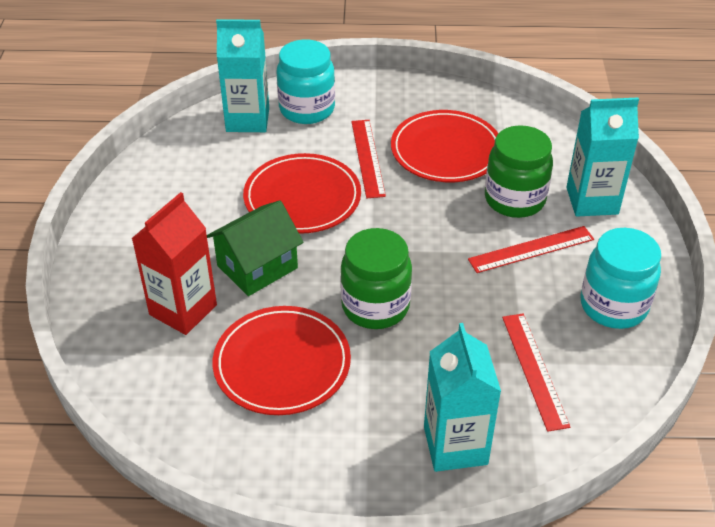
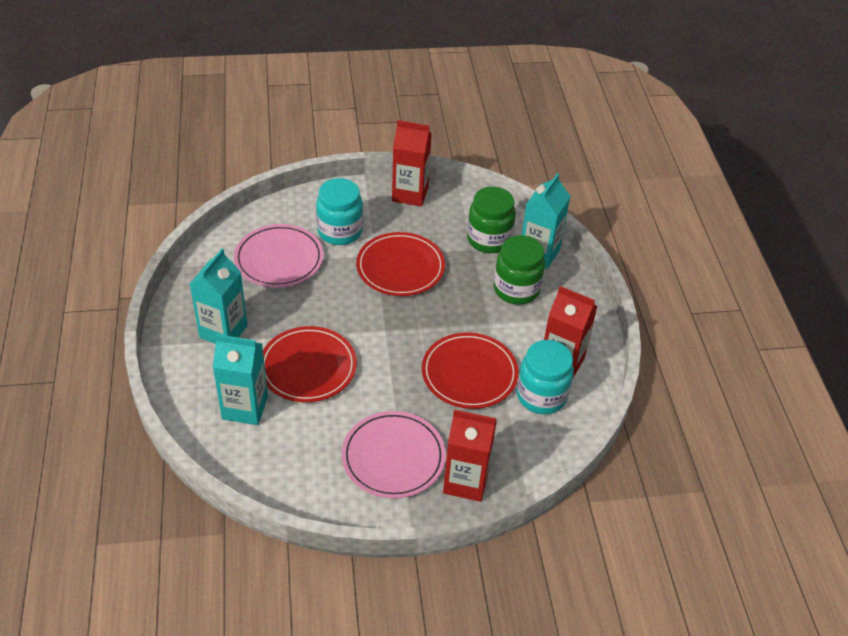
green house: [207,201,303,296] = 1 -> none = 0
pink plate: none = 0 -> [234,224,323,288] [342,411,446,498] = 2
red carton: [131,192,217,335] = 1 -> [392,120,432,207] [443,409,497,502] [544,286,597,378] = 3
red ruler: [351,120,386,198] [468,226,594,273] [502,314,570,432] = 3 -> none = 0

